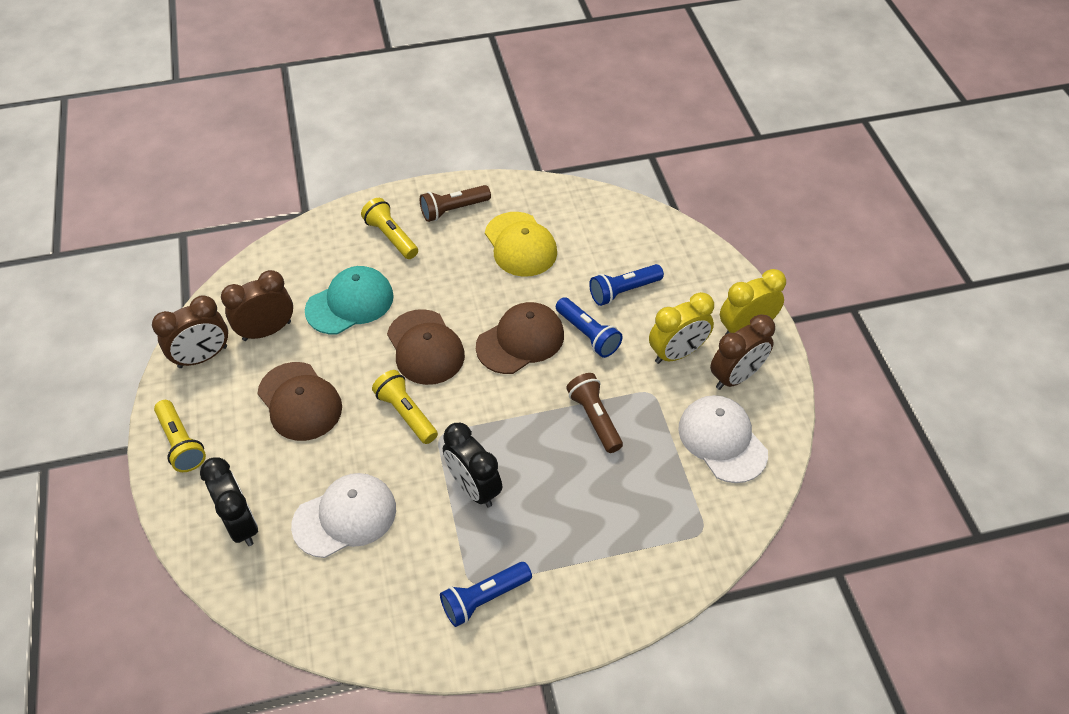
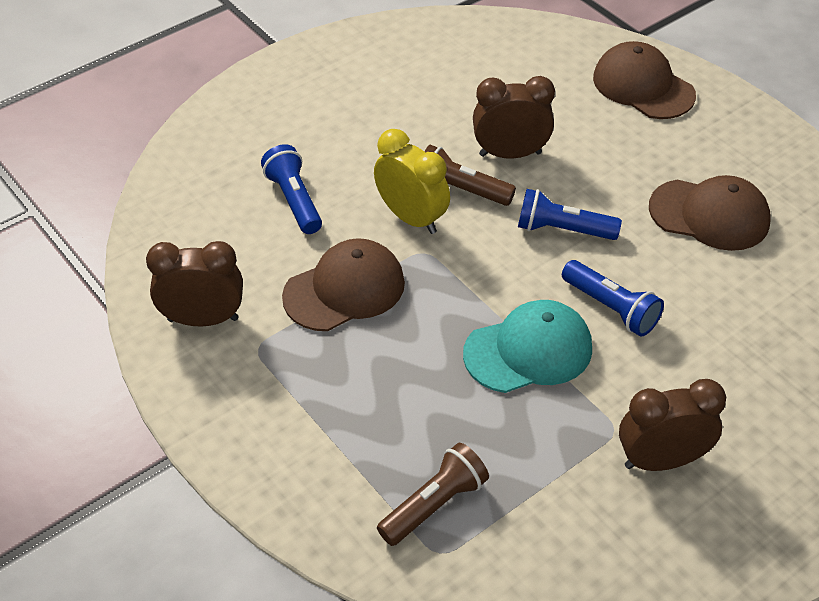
black clock: [200,457,258,546] [443,423,502,507] = 2 -> none = 0
white cap: [291,473,396,558] [678,395,768,483] = 2 -> none = 0
yellow cap: [485,212,557,277] = 1 -> none = 0
yellow clock: [649,292,714,364] [720,269,786,335] = 2 -> [374,129,450,234] = 1
yellow flashlight: [154,400,206,472] [361,198,418,259] [372,370,438,444] = 3 -> none = 0

